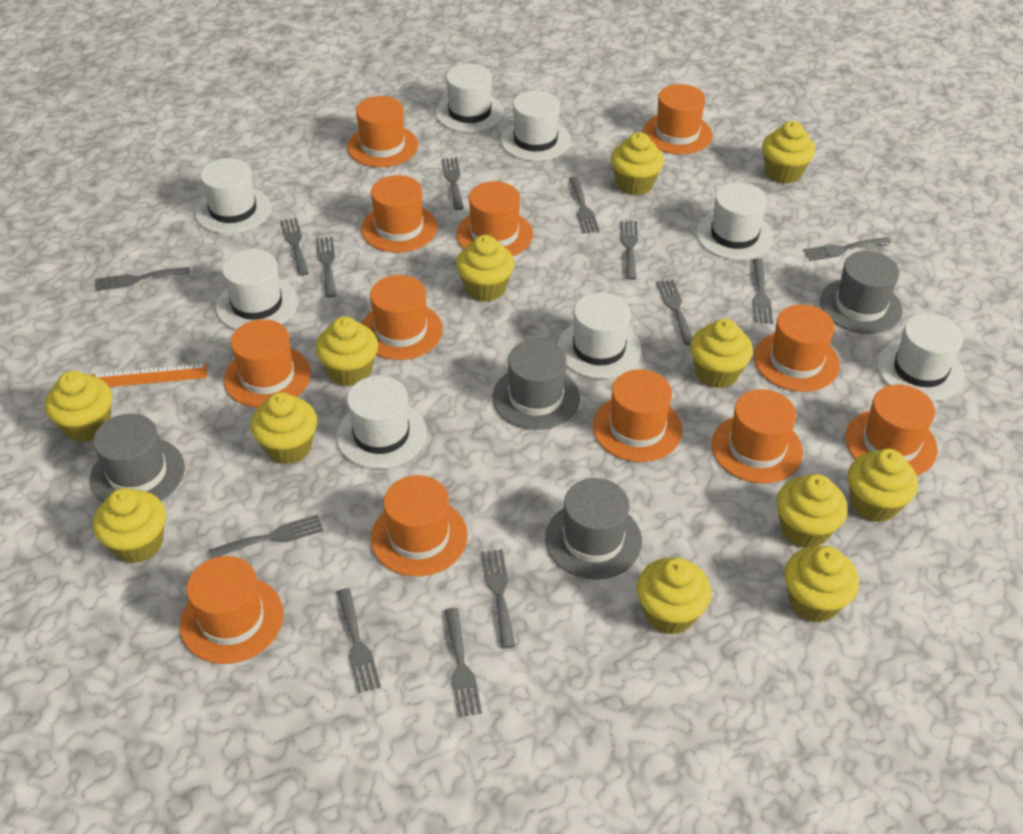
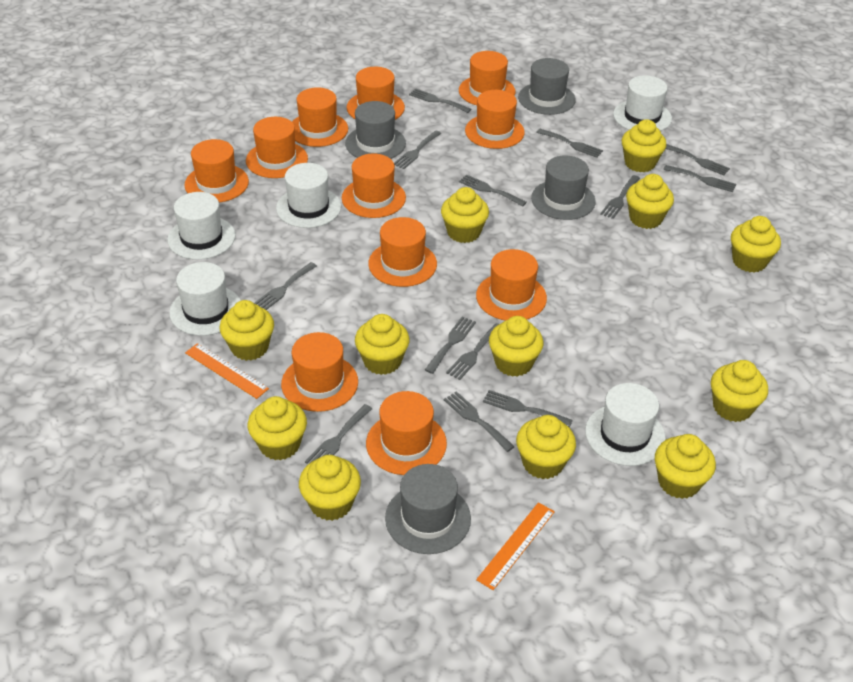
orange hat: [180,556,284,664] [224,319,311,408] [347,96,418,167] [361,175,438,253] [362,275,443,360] [371,475,468,577] [456,181,533,256] [593,369,682,462] [643,84,713,154] [712,389,803,483] [754,304,840,392] [845,384,937,475] = 12 -> [185,139,249,203] [246,117,308,178] [281,332,358,412] [292,87,348,147] [342,153,406,218] [347,67,405,120] [366,391,447,475] [368,217,437,287] [459,51,515,105] [465,90,525,149] [476,249,547,321] = 11
orange ruler: [92,363,207,387] = 1 -> [185,343,269,399] [476,502,555,590] = 2
white hat: [195,158,271,234] [216,249,298,330] [336,376,427,469] [436,64,504,133] [501,91,571,161] [557,292,641,379] [696,182,773,260] [877,313,965,401] = 8 -> [167,192,236,260] [169,262,241,336] [276,163,341,228] [585,383,666,466] [613,75,672,131] = 5

